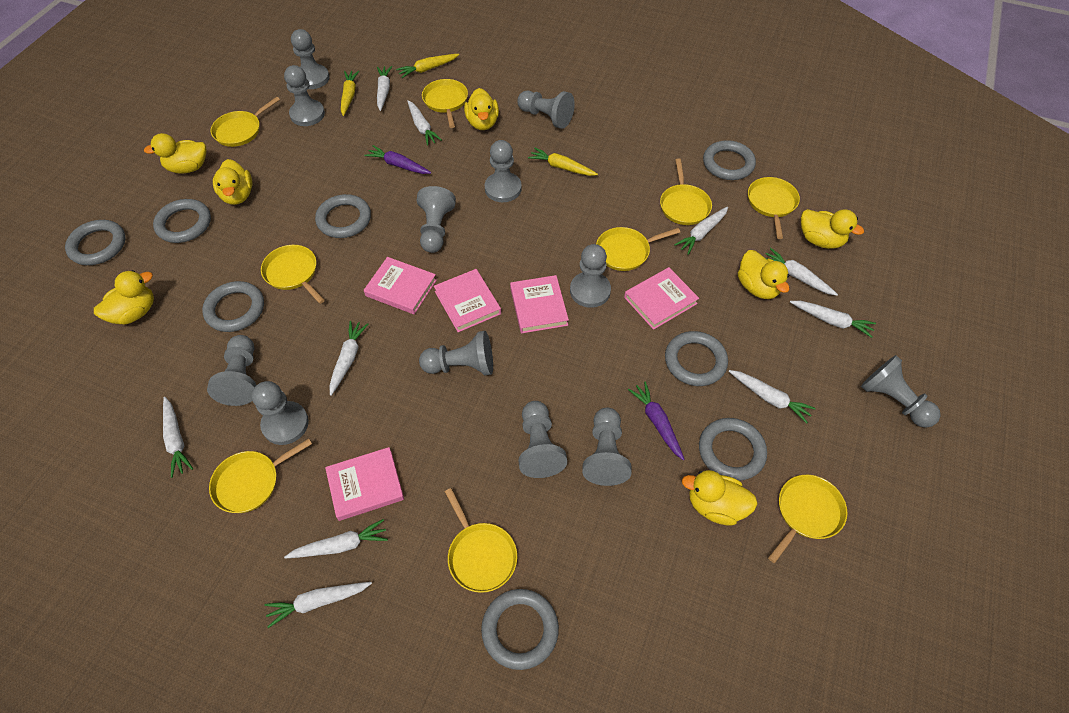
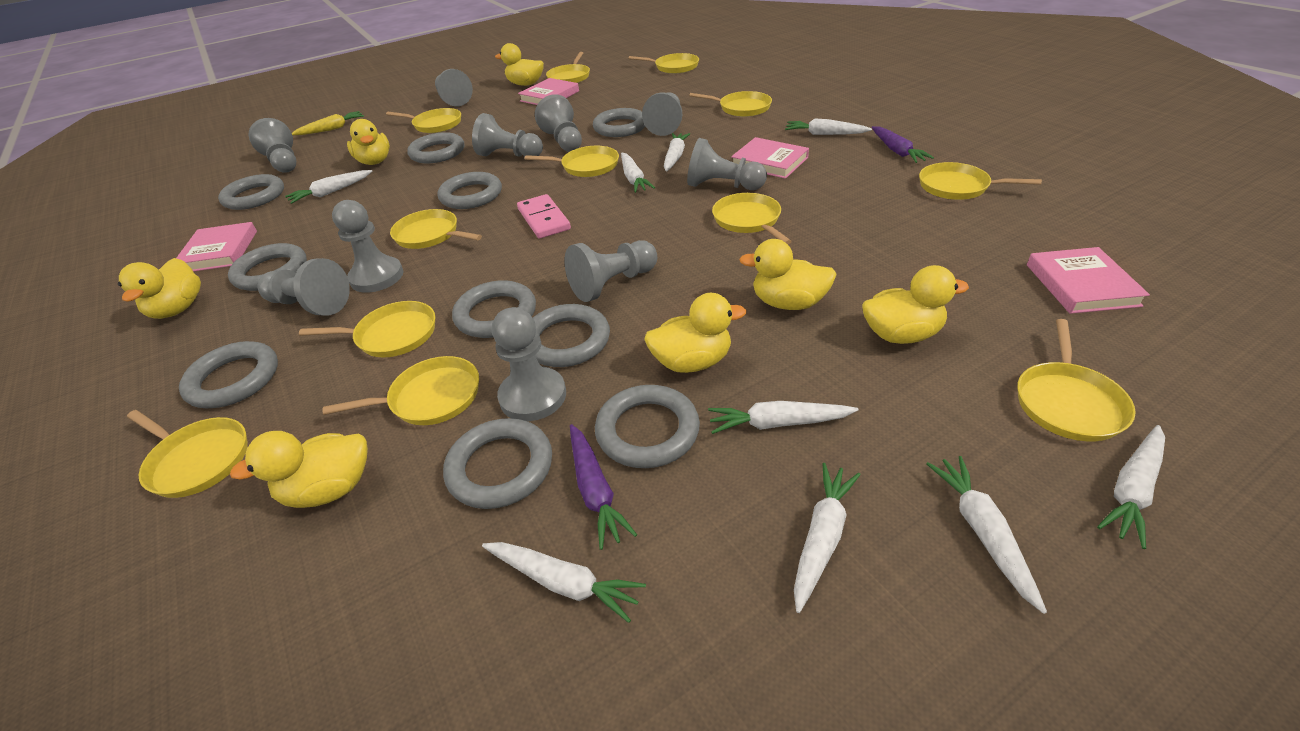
grey pawn: [207,335,256,406] [252,381,309,445] [284,65,325,126] [291,29,330,89] [417,186,456,253] [419,331,493,375] [485,140,522,202] [517,91,575,129] [518,401,567,478] [570,244,611,308] [582,408,632,486] [861,355,941,428] = 12 -> [249,118,296,173] [258,258,350,316] [332,200,403,293] [435,69,473,106] [472,113,543,157] [492,307,566,421] [535,94,582,152] [565,240,657,302] [642,92,682,136] [687,138,767,190] = 10
grey ring: [65,220,126,265] [153,199,211,243] [202,281,264,332] [315,194,371,238] [481,589,559,670] [665,331,728,386] [699,418,767,481] [703,140,756,180] = 8 -> [179,341,278,408] [218,174,284,210] [228,243,307,291] [407,132,464,163] [438,172,502,209] [443,418,552,509] [452,280,536,338] [533,304,610,367] [593,108,646,137] [595,385,700,468] = 10
pink book: [325,447,404,521] [364,257,437,314] [434,269,501,332] [510,275,569,333] [624,267,699,330] = 5 -> [176,222,257,272] [518,78,579,105] [731,137,809,179] [1027,247,1150,314] = 4
pink domino: none = 0 -> [517,194,571,238] = 1
white carrot: [163,397,193,478] [265,582,372,628] [284,519,388,559] [329,321,368,396] [377,66,392,111] [407,100,442,146] [674,207,728,255] [729,370,816,423] [765,248,838,296] [790,301,876,338] = 10 -> [285,170,372,204] [482,542,646,623] [621,153,655,193] [664,133,690,172] [708,401,858,434] [785,119,872,135] [794,463,861,613] [926,456,1047,614] [1097,425,1165,549] = 9
yellow carrot: [341,71,359,116] [396,54,459,78] [528,147,598,176] = 3 -> [292,111,364,135] = 1
yellow pan: [209,439,312,513] [211,97,280,147] [261,245,325,304] [422,79,468,128] [445,488,517,593] [596,227,680,271] [660,159,712,225] [748,177,800,239] [768,475,847,563] = 9 -> [127,410,248,498] [299,301,435,357] [322,356,479,425] [386,108,461,133] [390,209,482,249] [525,146,619,177] [546,52,590,83] [629,53,699,74] [689,91,772,117] [712,193,792,244] [919,162,1042,200] [1017,319,1136,441] = 12

